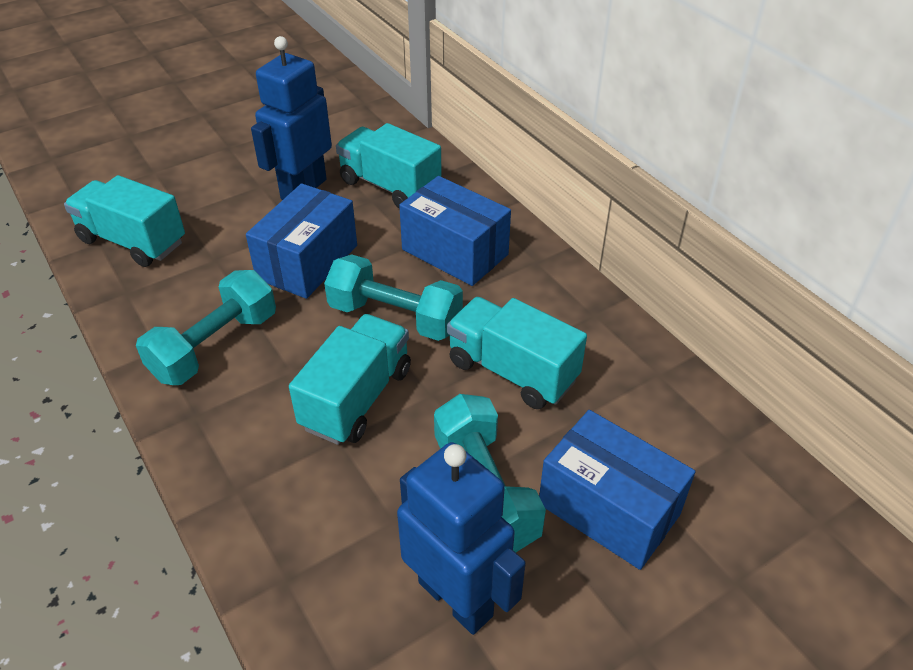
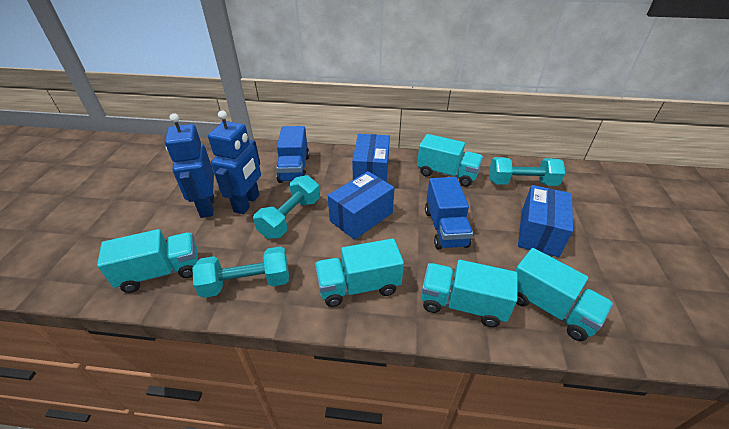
blue truck: none = 0 -> [276,126,310,183] [425,177,473,249] = 2
turquoise truck: [64,175,185,267] [289,314,411,445] [336,123,442,209] [447,297,587,409] = 4 -> [97,229,198,293] [315,238,404,307] [417,134,483,187] [421,260,518,327] [515,248,613,341] = 5

